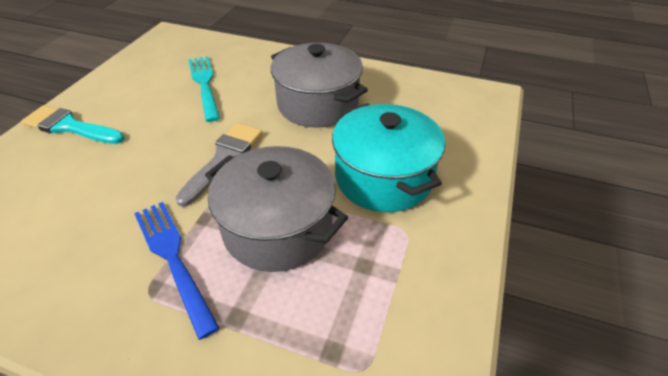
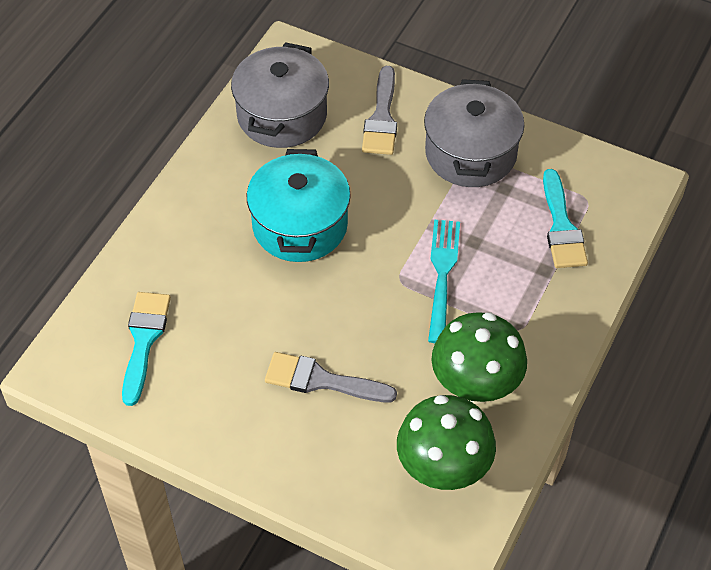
blue fork: [134,202,219,340] = 1 -> none = 0
green mushroom: none = 0 -> [397,395,496,490] [431,312,527,404] = 2
grey brush: [176,123,263,207] = 1 -> [265,352,397,402] [362,66,397,155] = 2
turquoise brush: [21,105,124,144] = 1 -> [122,292,171,406] [543,169,588,268] = 2

